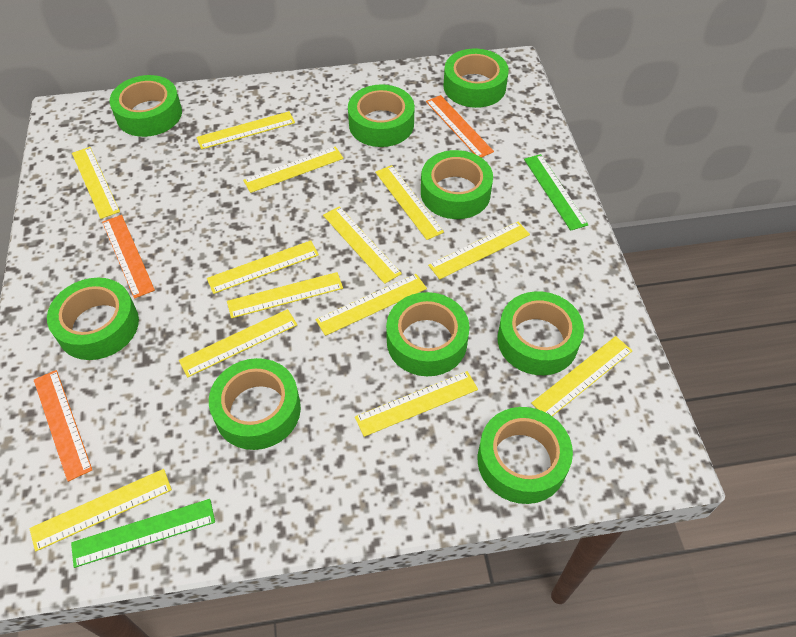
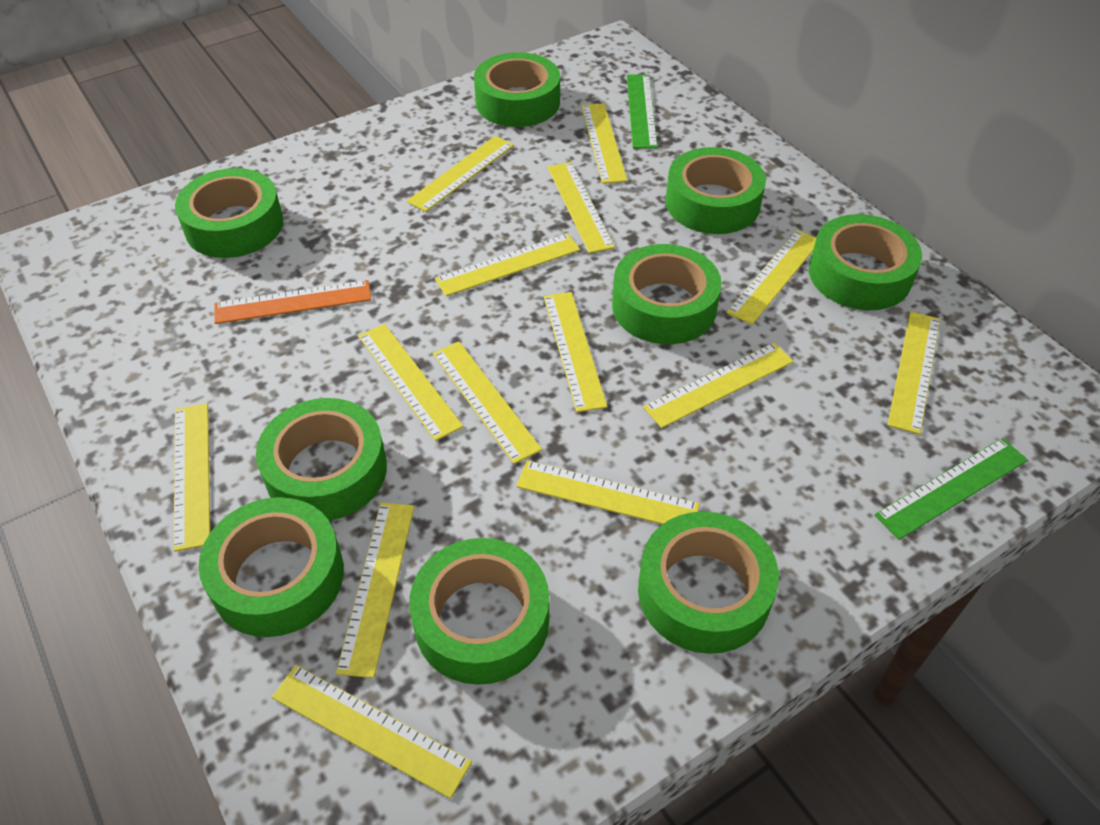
orange ruler: [34,370,92,482] [102,215,155,299] [426,95,494,158] = 3 -> [214,280,371,324] = 1
yellow ruler: [29,469,172,552] [72,147,120,219] [179,309,297,377] [197,111,295,149] [207,240,319,294] [227,272,343,318] [243,147,344,193] [316,274,427,336] [323,206,402,284] [355,371,478,437] [375,165,444,240] [428,222,530,279] [531,336,633,416] = 13 -> [174,403,210,552] [272,665,472,799] [336,502,414,678] [358,324,463,441] [407,136,514,212] [433,342,542,464] [435,233,580,296] [516,460,700,524] [544,292,607,412] [548,162,615,253] [581,103,627,184] [643,343,794,428] [727,230,816,325] [888,312,940,435] = 14

